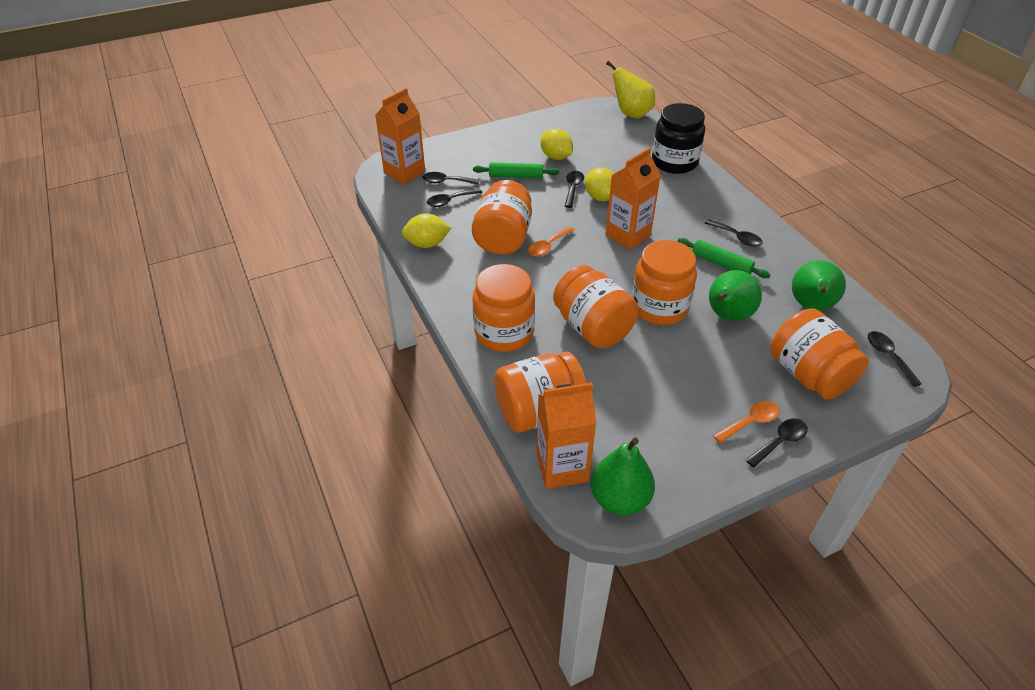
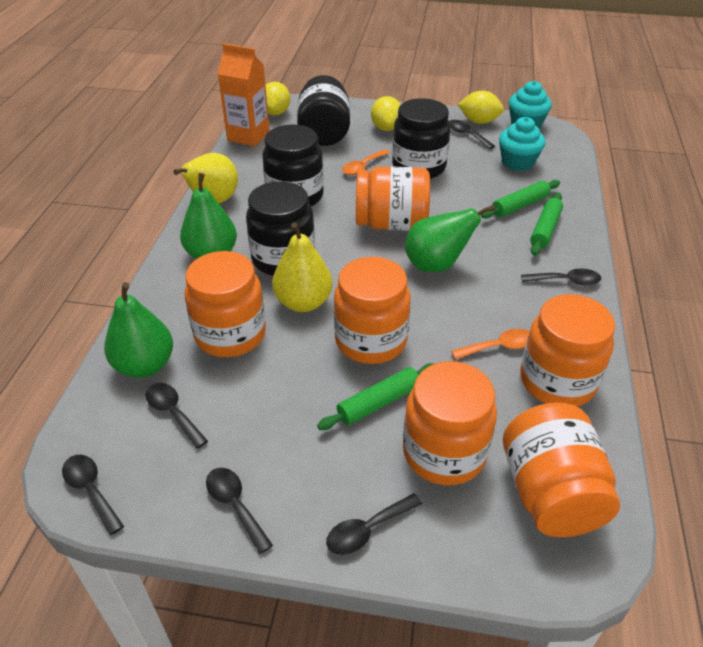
black jar: [652,103,705,174] = 1 -> [246,182,315,276] [262,125,324,206] [297,75,350,146] [392,98,451,179] = 4
green rolling pin: [473,162,559,179] [678,238,770,278] = 2 -> [317,363,435,430] [481,180,560,219] [530,193,563,256] = 3
orange carton: [375,88,425,184] [537,382,596,489] [605,147,661,250] = 3 -> [218,43,270,147] = 1
turquoise cupcake: none = 0 -> [499,117,546,171] [509,81,552,129] = 2
yellow pear: [606,61,655,118] = 1 -> [173,153,238,203] [272,222,332,312] = 2

